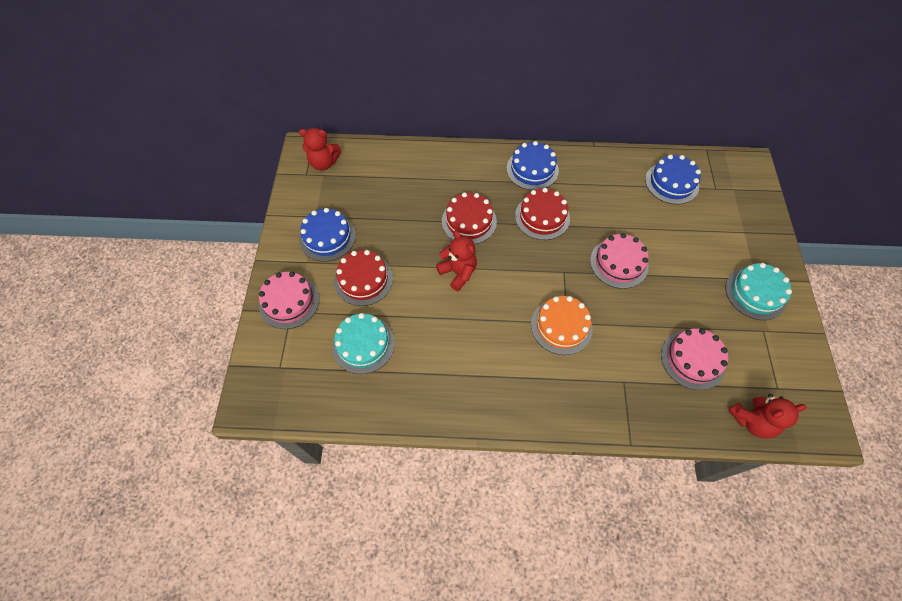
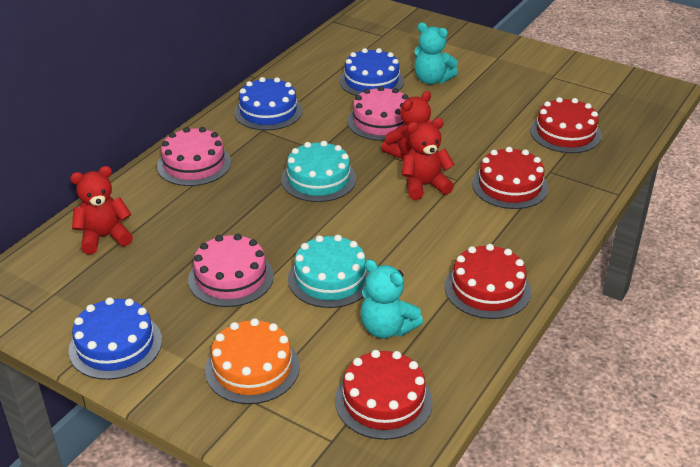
red cake: [334,250,393,306] [442,192,497,244] [515,188,570,240] = 3 -> [335,350,433,440] [445,244,531,319] [472,147,549,209] [530,97,602,153] = 4
turquoise teddy bear: none = 0 -> [360,259,423,338] [414,23,458,84] = 2

